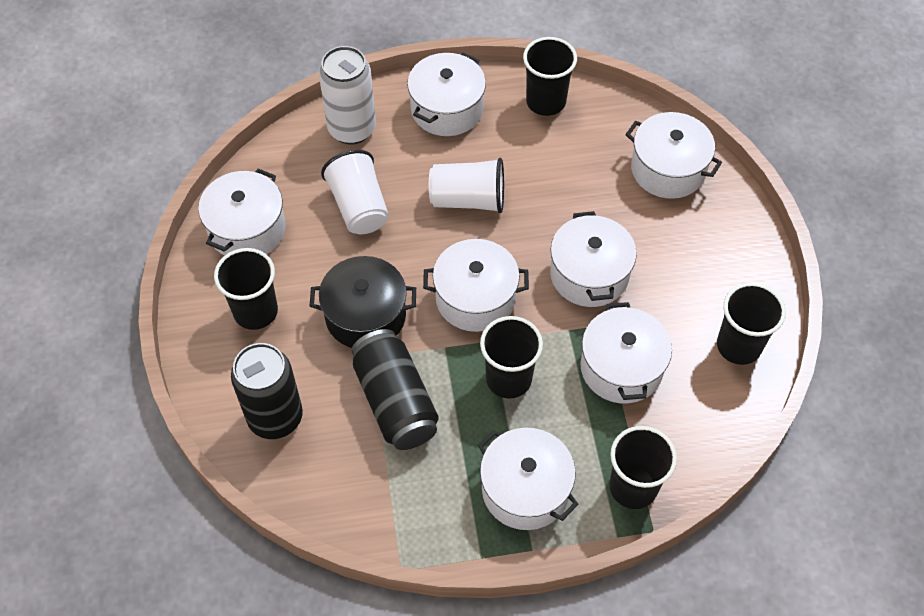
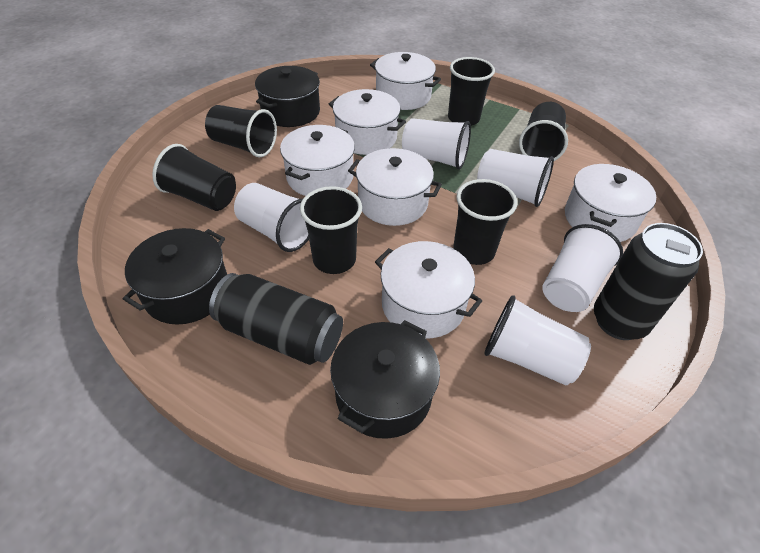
black cup: [214,248,278,330] [480,316,543,399] [523,37,577,116] [609,426,677,509] [717,282,786,365] = 5 -> [152,144,236,211] [205,105,277,157] [300,186,362,274] [448,57,495,126] [453,179,517,265] [519,102,568,161] = 6
black pot: [310,256,416,348] = 1 -> [123,228,227,325] [255,66,320,127] [330,320,440,439] = 3
white can: [319,46,376,145] = 1 -> none = 0
white cup: [321,150,389,234] [429,158,504,213] = 2 -> [234,183,309,252] [402,118,471,170] [477,149,554,207] [484,295,591,385] [542,224,623,312] = 5
white pot: [198,168,286,256] [407,53,486,136] [423,239,529,332] [478,428,579,530] [550,211,637,307] [581,302,672,403] [625,112,722,199] = 7 -> [280,125,355,196] [329,89,406,155] [348,148,442,226] [370,52,441,110] [375,241,482,338] [565,164,656,242] = 6

